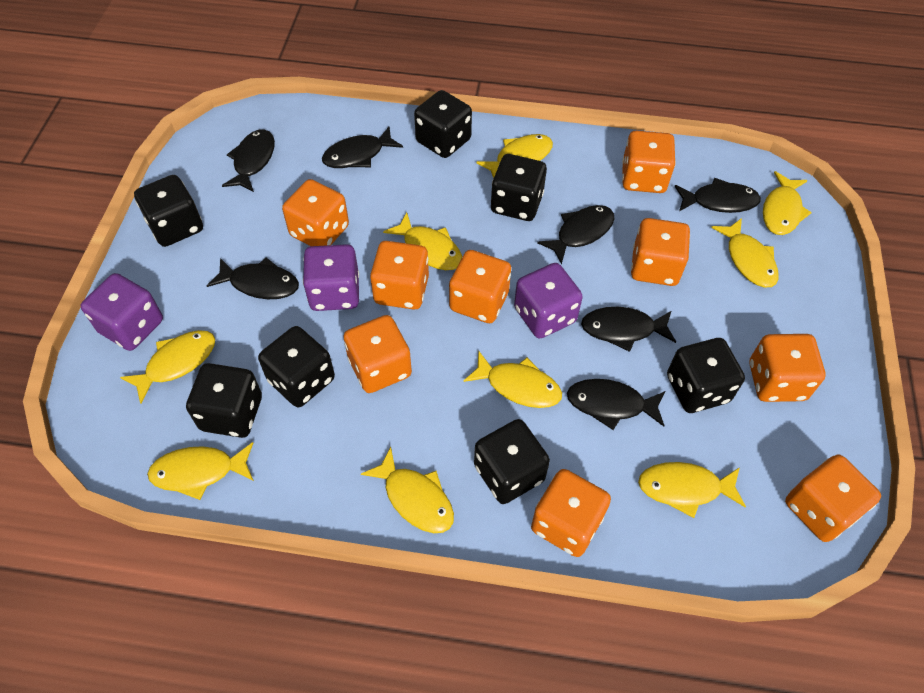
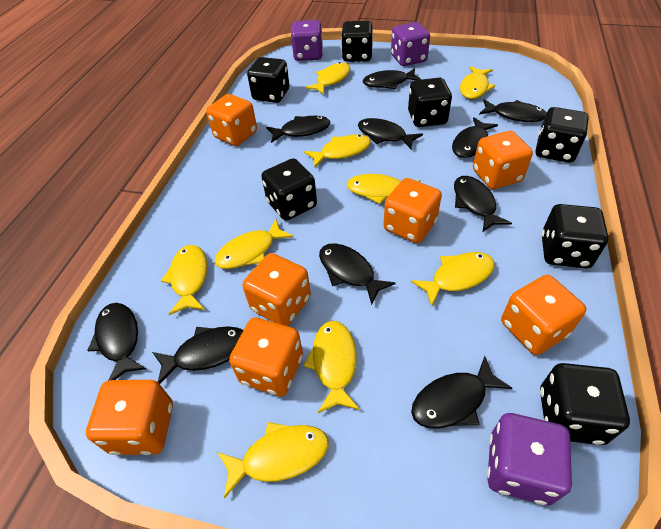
black fish: [207,258,299,299] [222,129,275,192] [322,127,403,168] [537,205,614,264] [567,379,666,430] [581,307,676,352] [675,178,761,213] = 7 -> [87,303,146,381] [152,326,243,384] [266,116,330,143] [319,243,395,305] [358,118,423,149] [363,68,422,89] [411,356,512,428] [452,117,498,158] [454,176,512,232] [479,99,547,122] = 10
orange dice: [282,179,349,246] [344,315,412,393] [370,241,429,310] [449,250,511,323] [531,469,611,557] [622,131,676,193] [631,218,690,286] [749,334,825,402] [785,454,881,542] = 9 -> [86,380,173,455] [206,94,257,146] [229,318,303,396] [243,253,311,326] [384,178,442,243] [473,131,533,189] [501,275,586,355] = 7

